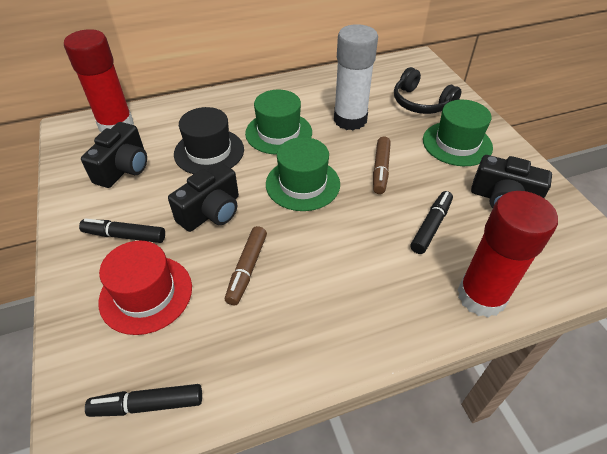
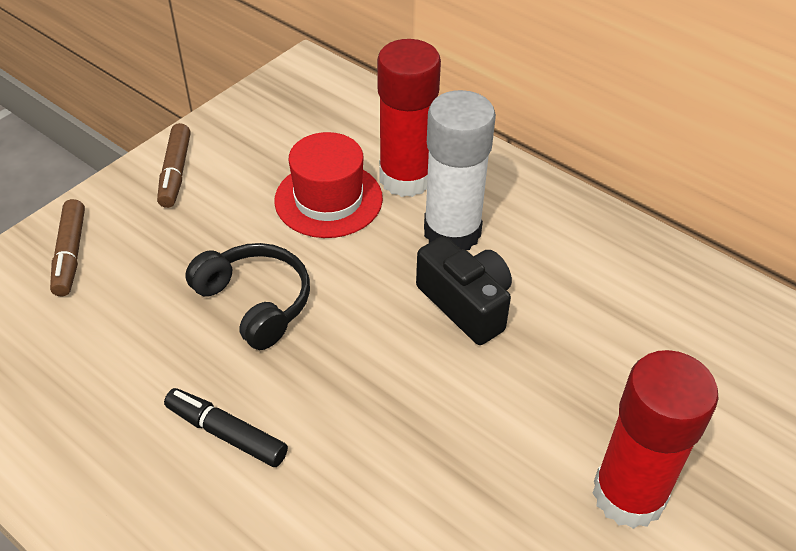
black camera: [81,122,147,188] [168,162,239,232] [471,155,552,208] = 3 -> [416,236,512,345] = 1
black hat: [174,107,244,174] = 1 -> none = 0
black marker: [79,218,165,243] [85,384,202,417] [410,191,453,254] = 3 -> [164,388,288,467] = 1
green hat: [245,90,312,155] [266,137,340,211] [423,100,493,166] = 3 -> none = 0

